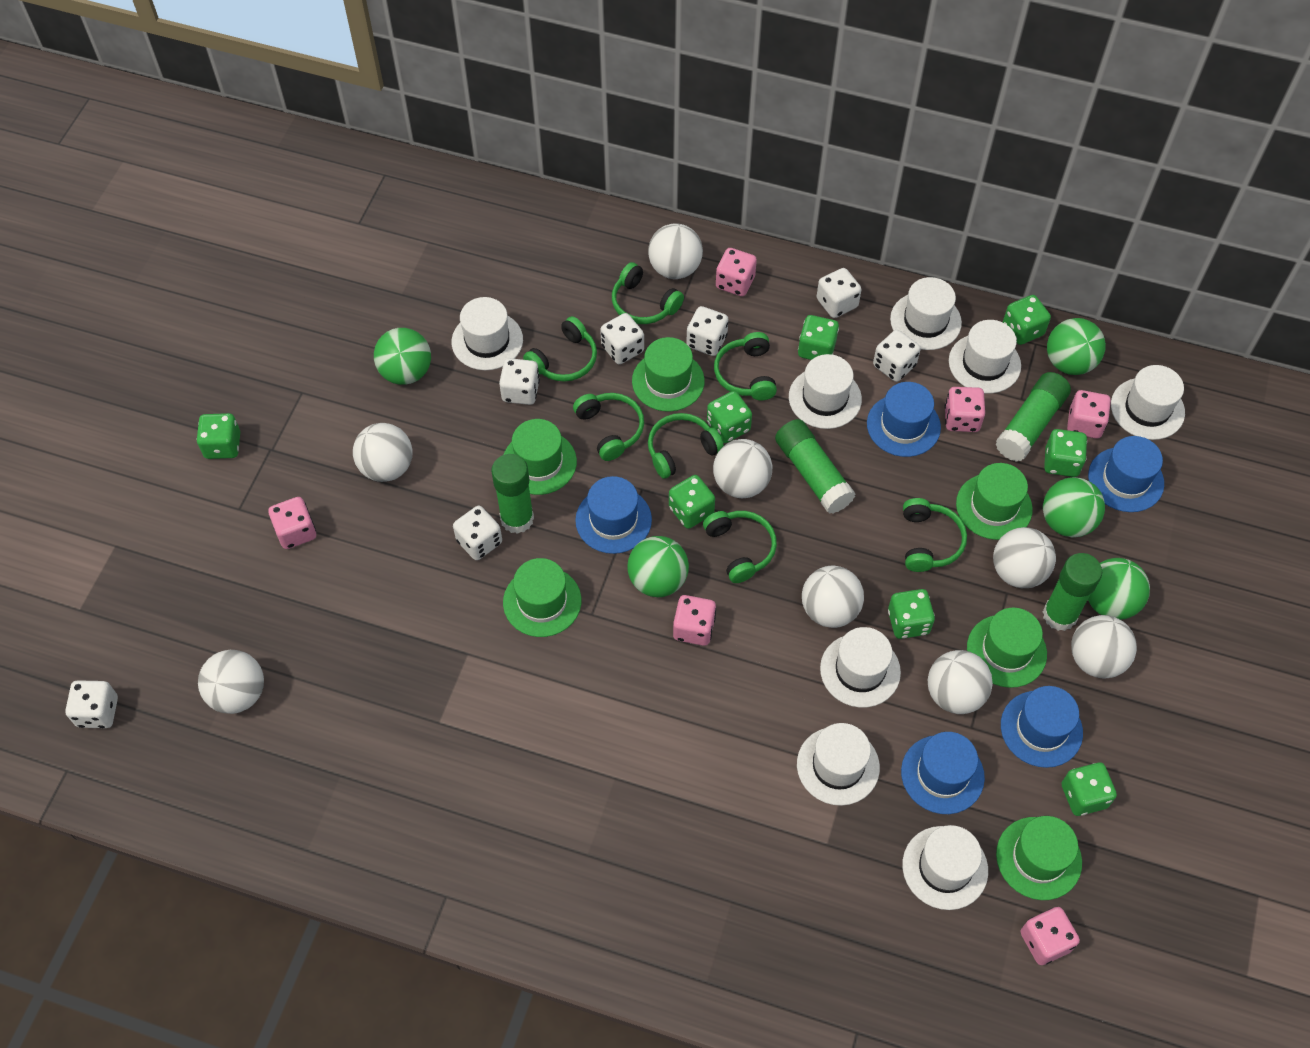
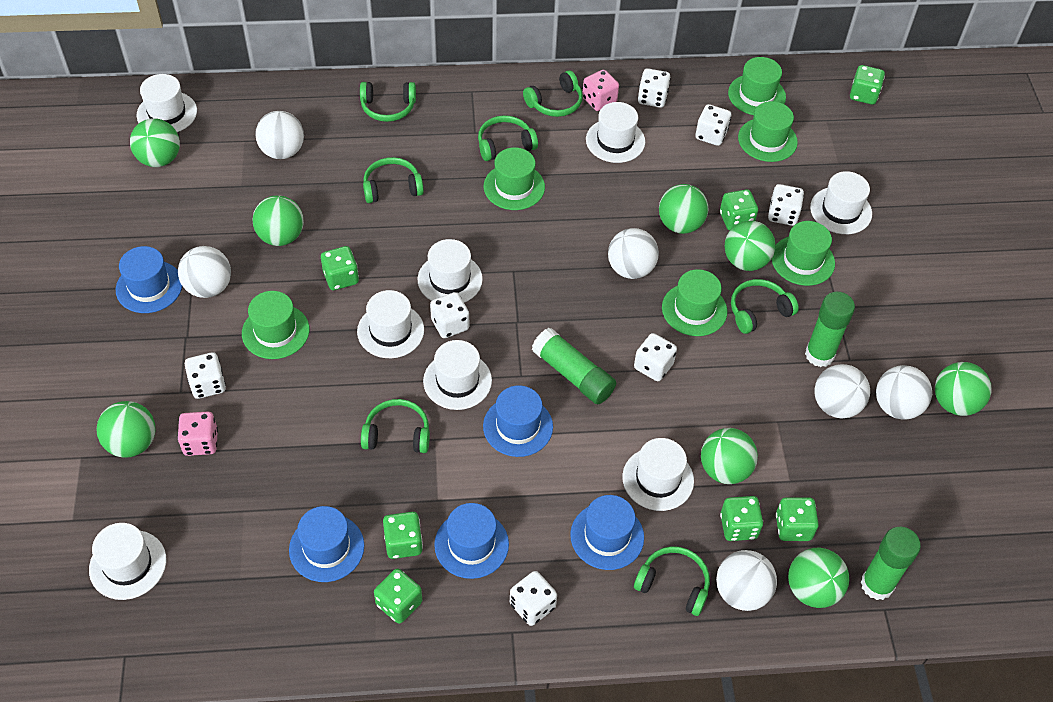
green ball: [374,328,431,385] [627,536,689,597] [1043,477,1105,537] [1047,318,1106,375] [1088,558,1150,620] = 5 -> [97,401,155,457] [130,119,180,167] [253,195,304,246] [659,184,708,234] [701,428,758,484] [725,221,775,271] [788,548,849,608] [935,362,992,416] = 8
green dice: [197,413,240,459] [669,475,715,529] [707,391,752,443] [798,315,839,360] [888,589,935,639] [1003,295,1051,345] [1044,429,1087,477] [1062,763,1117,816] = 8 -> [321,246,359,290] [374,569,422,624] [383,512,423,559] [720,189,758,231] [720,496,763,541] [776,497,819,541] [850,65,885,105] = 7
green glue stick: [491,454,534,534] [775,419,856,514] [995,372,1071,462] [1043,553,1102,631] = 4 -> [532,328,616,404] [805,292,855,367] [861,527,921,600] = 3
pink dice: [268,497,316,549] [673,595,716,646] [716,248,757,296] [945,387,985,432] [1020,907,1080,965] [1067,390,1111,439] = 6 -> [177,411,218,456] [582,70,619,111] = 2
white ball: [198,650,264,714] [353,423,412,482] [648,223,703,279] [713,439,772,498] [802,566,864,628] [928,650,993,714] [993,527,1056,588] [1071,615,1137,679] = 8 -> [178,246,231,298] [255,111,304,159] [608,228,659,279] [716,550,777,611] [815,364,870,419] [876,365,932,419] = 6

